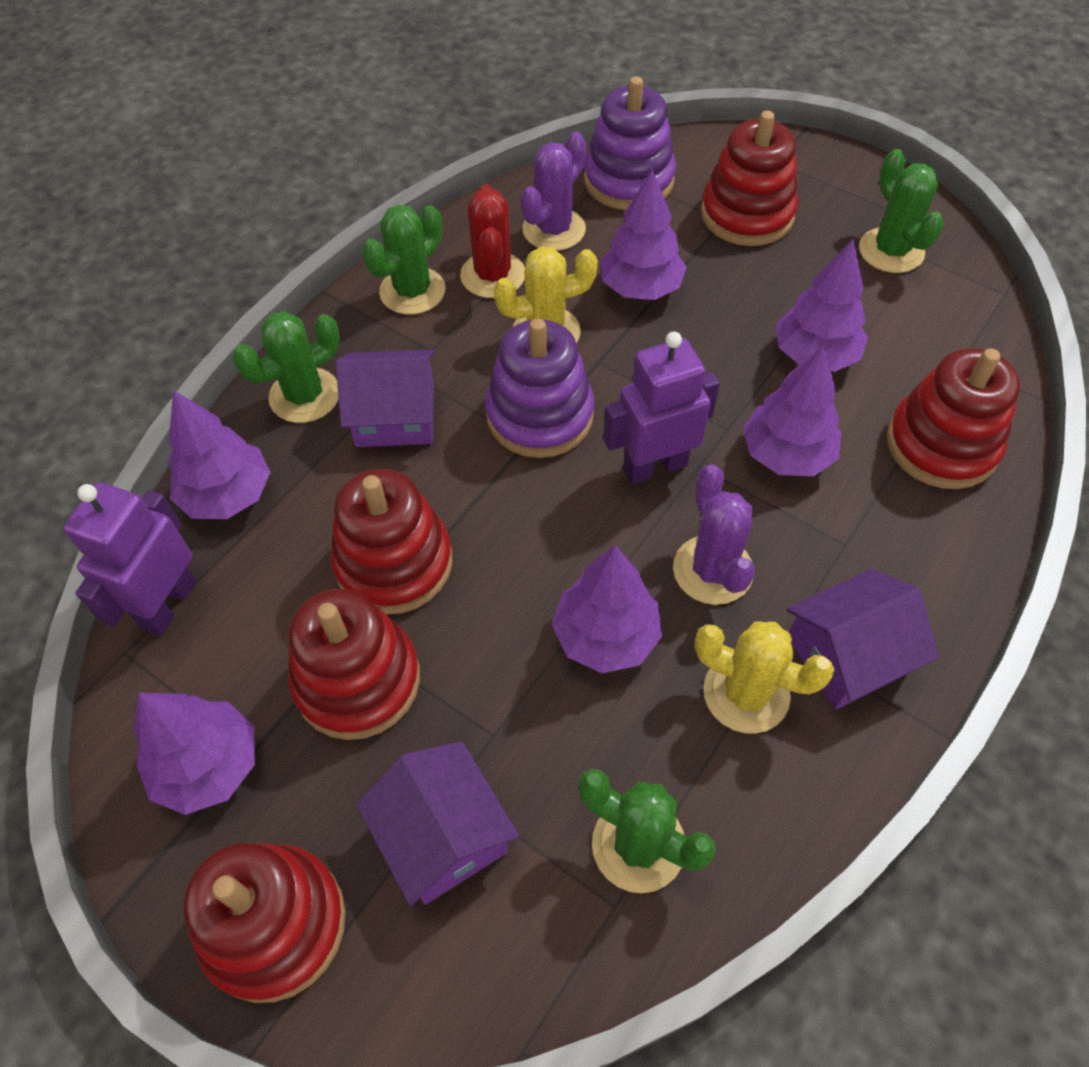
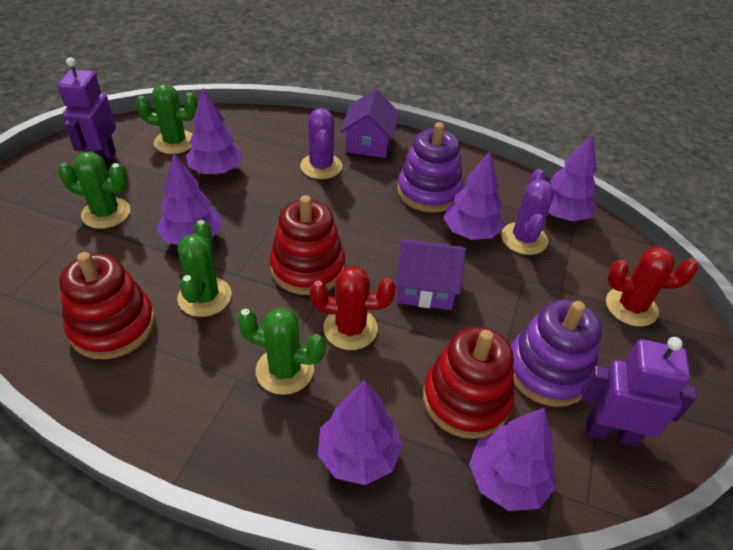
purple house: [336,349,434,447] [356,741,519,906] [786,569,939,709] = 3 -> [340,89,399,158] [395,239,466,310] = 2
red cactus: [460,184,525,298] = 1 -> [310,266,396,350] [606,247,698,327] = 2
red stacking toy: [183,843,346,1003] [288,589,420,740] [330,469,453,615] [701,110,798,246] [887,348,1020,489] = 5 -> [59,252,155,359] [270,195,345,295] [423,327,514,439] = 3
yellow cactus: [494,246,598,343] [694,621,834,734] = 2 -> none = 0

